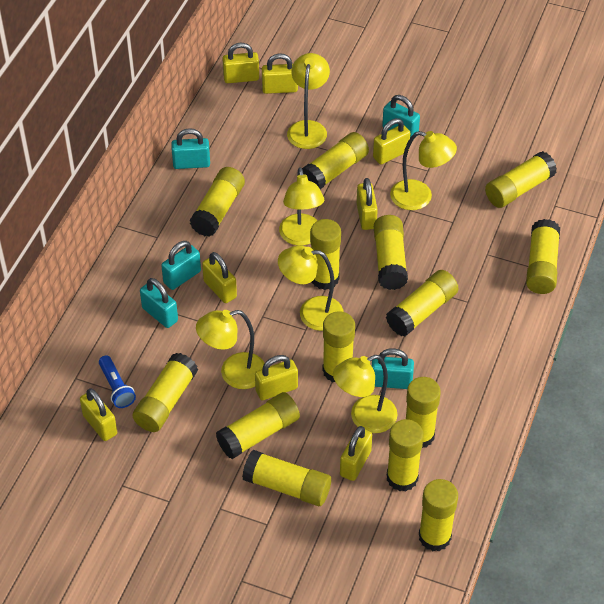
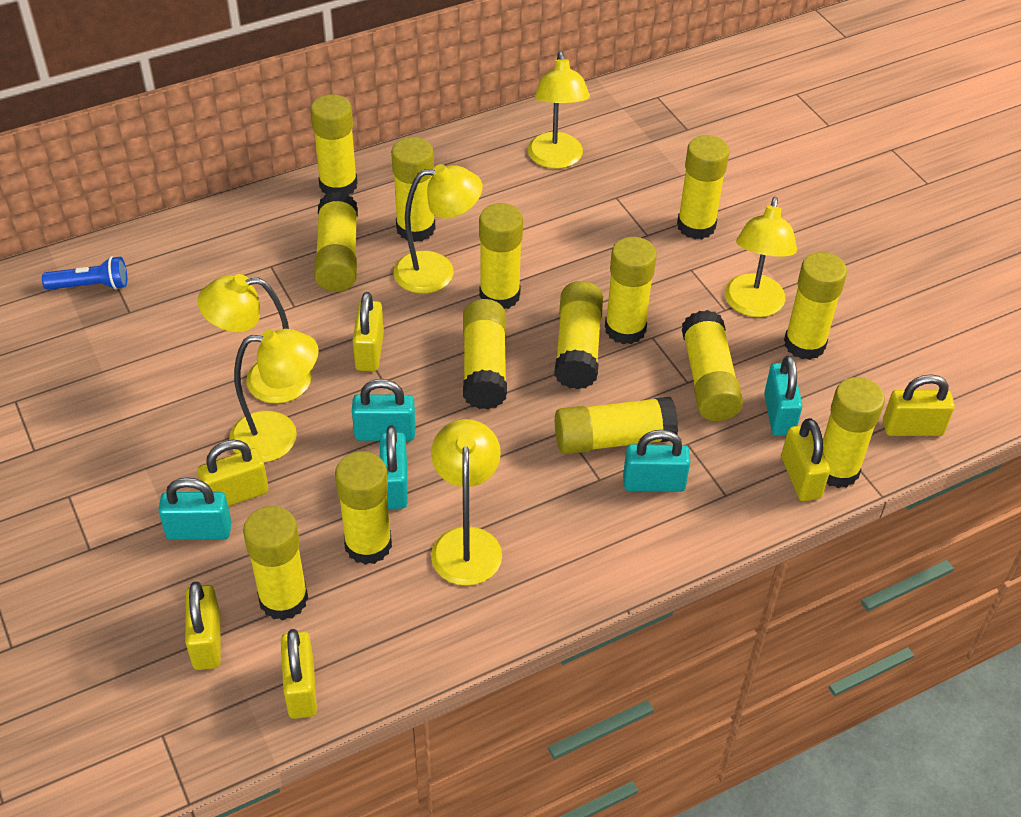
yellow padlock: [80,388,117,441] [202,252,237,303] [222,43,259,83] [255,355,298,400] [262,53,298,94] [340,426,372,481] [357,178,378,230] [373,118,410,165] = 8 -> [185,582,221,670] [198,440,269,506] [281,629,317,719] [353,292,384,371] [781,418,830,501] [883,374,955,436] = 6

